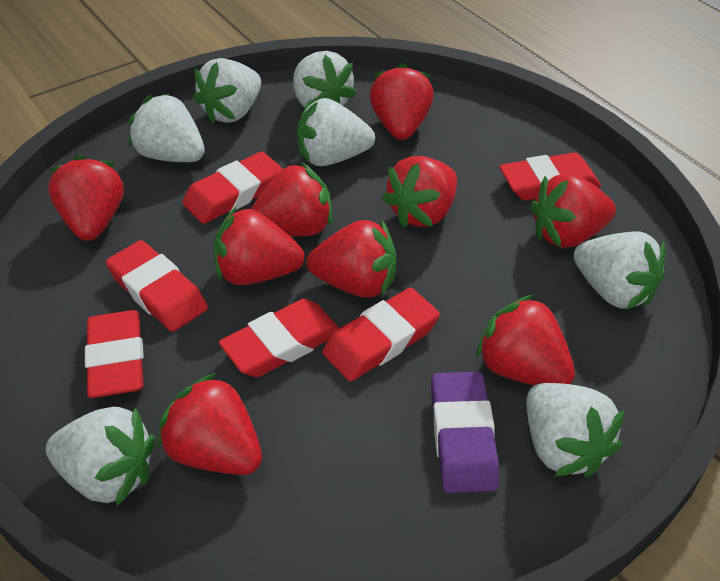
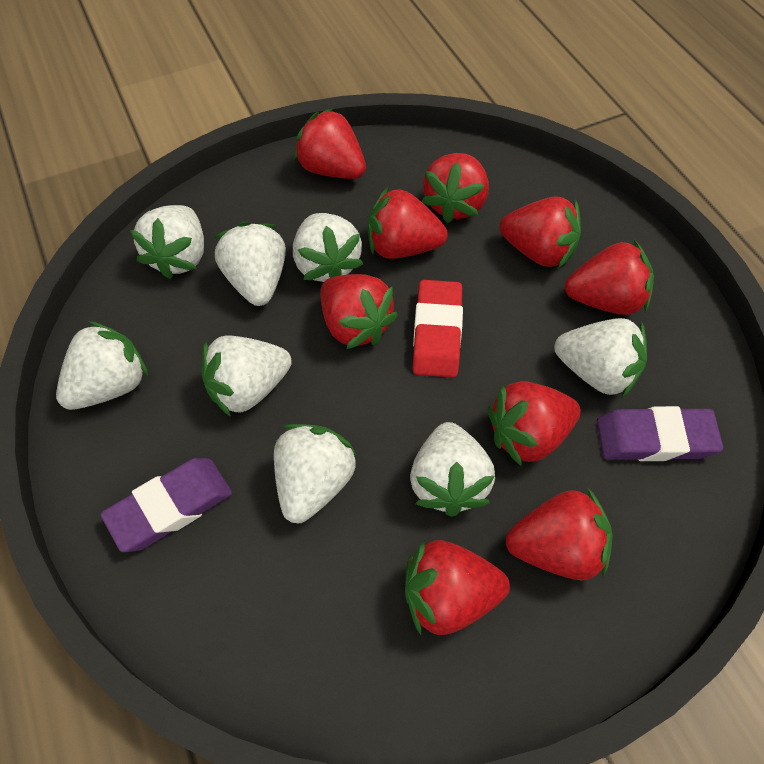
purple eraser: [431,372,499,493] = 1 -> [100,458,232,552] [597,406,723,461] = 2
red eraser: [85,310,144,398] [106,240,208,332] [182,152,283,224] [219,299,339,377] [322,288,440,381] [499,152,601,200] = 6 -> [412,280,463,378] = 1
white strawberry: [46,407,155,507] [129,93,205,162] [193,58,261,124] [293,51,357,108] [297,98,375,166] [526,383,625,477] [573,231,666,310] = 7 -> [56,321,148,410] [130,205,204,279] [201,336,292,417] [214,221,286,306] [274,424,358,523] [293,213,363,282] [410,422,495,517] [554,318,647,399] = 8

